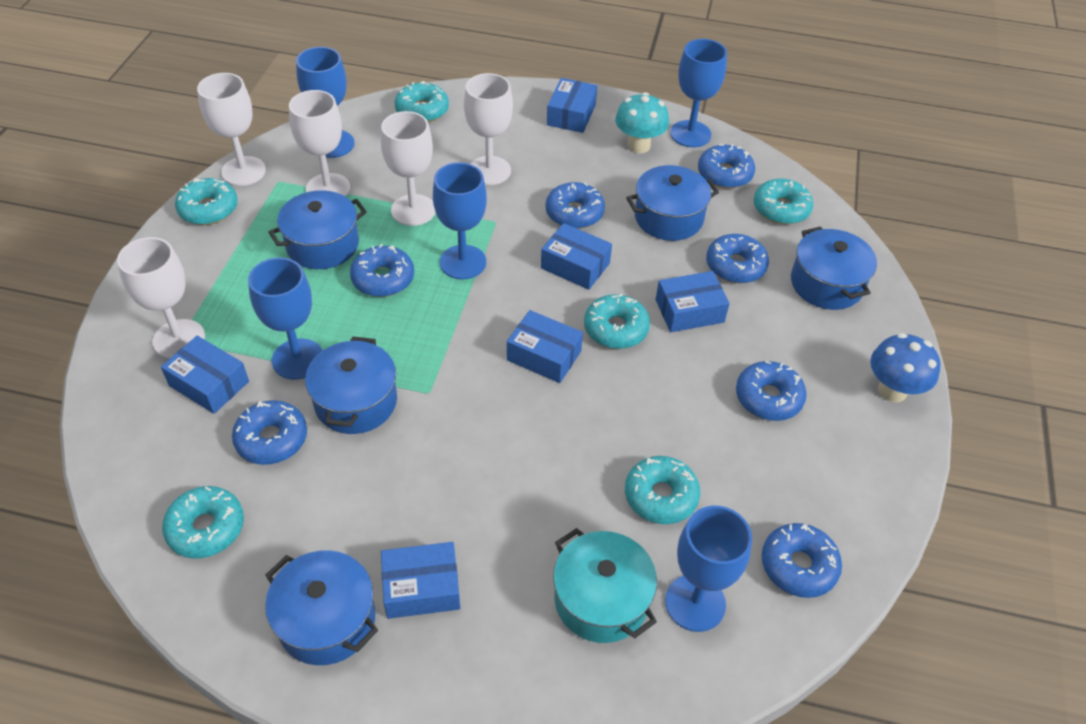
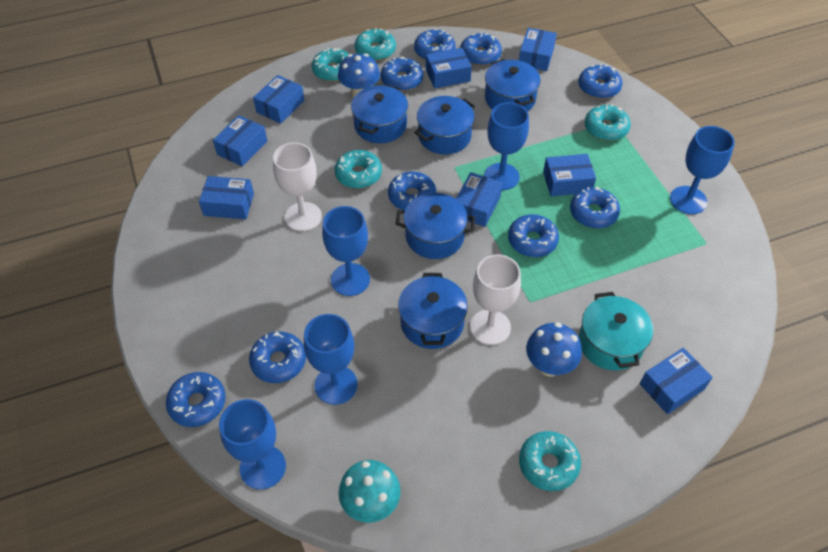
blue box: [161,336,249,414] [381,542,460,619] [507,310,583,383] [541,223,612,290] [547,78,597,133] [656,271,730,332] = 6 -> [199,176,254,219] [213,115,267,167] [253,75,304,124] [426,48,472,88] [456,172,502,227] [519,28,557,71] [543,154,596,196] [640,348,713,414] = 8
blue donut: [232,400,307,465] [350,244,414,297] [546,182,605,229] [698,144,755,189] [706,234,769,283] [736,361,807,421] [762,523,842,598] = 7 -> [166,372,226,427] [249,331,306,383] [381,57,423,91] [388,172,436,210] [414,29,456,60] [460,32,502,66] [508,214,559,257] [570,187,620,229] [578,64,622,99] = 9
blue mushroom: [870,333,940,402] = 1 -> [338,53,380,98] [526,322,582,376] = 2
turquoise donut: [162,486,244,559] [175,178,238,225] [395,81,449,122] [584,294,650,349] [625,456,700,524] [754,179,813,224] = 6 -> [312,48,348,82] [334,150,382,189] [354,28,396,61] [519,431,581,491] [585,104,631,141] = 5
white goblet: [117,237,205,359] [197,73,266,186] [289,90,350,197] [381,111,436,226] [464,73,513,185] = 5 -> [273,142,322,231] [470,255,521,345] = 2

